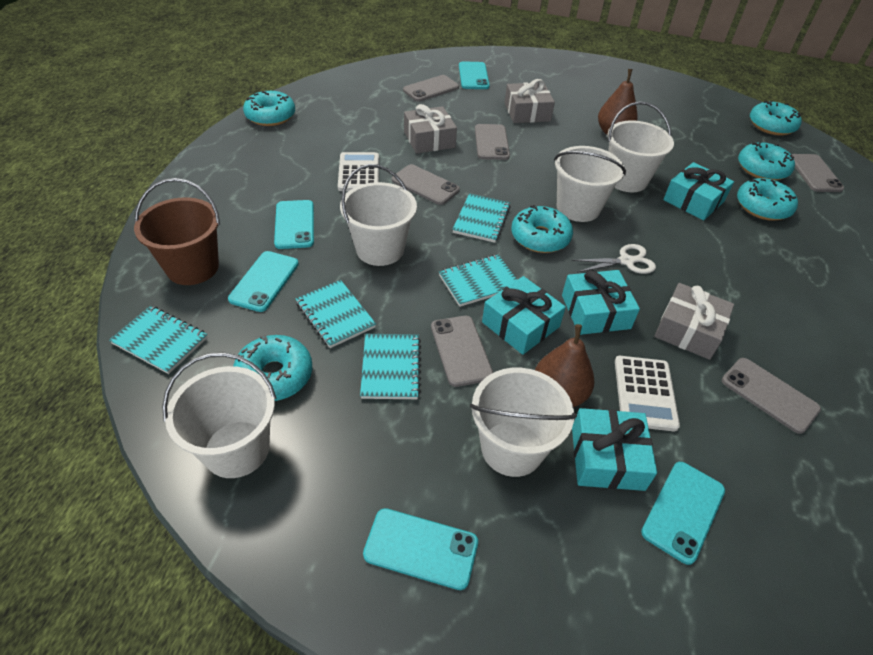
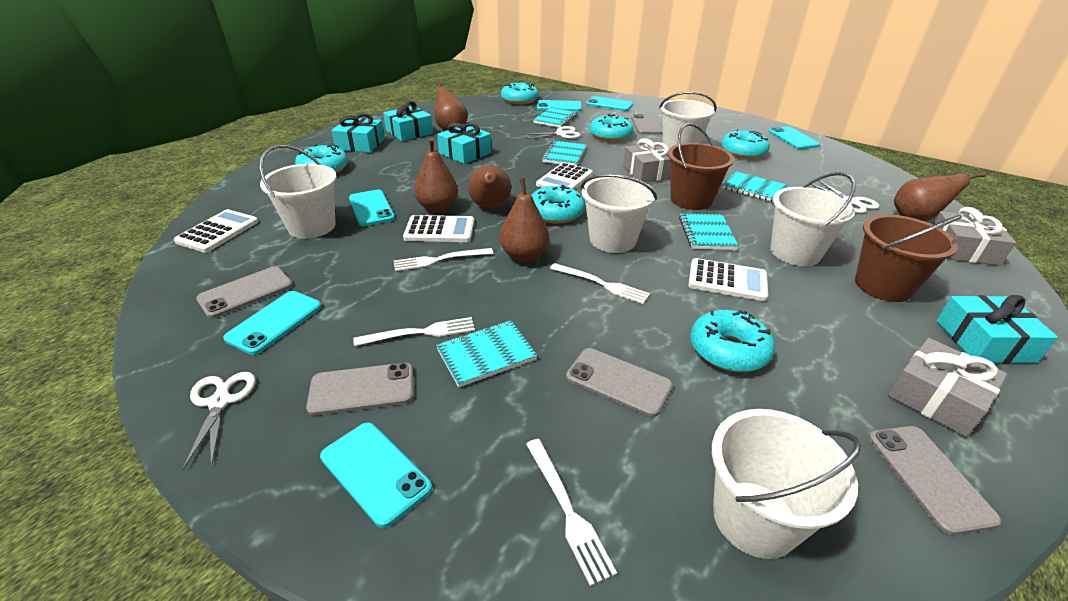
brown bucket: [134,178,220,285] = 1 -> [668,123,734,210] [855,215,962,302] = 2
brown pear: [535,324,594,407] [598,69,638,135] = 2 -> [414,138,458,212] [435,80,468,131] [468,165,511,209] [500,178,549,262] [894,172,986,221] = 5
grey phone: [392,164,460,205] [403,75,459,102] [431,316,493,387] [475,124,510,160] [722,358,821,434] [791,154,844,192] = 6 -> [196,266,293,318] [306,363,414,416] [566,348,673,417] [631,114,663,134] [868,426,1001,535] = 5
turquoise phone: [228,251,299,312] [274,200,314,249] [363,508,478,590] [459,61,490,89] [641,462,725,565] = 5 -> [223,291,322,355] [320,422,432,528] [349,190,395,226] [537,100,582,111] [586,96,633,111] [768,126,820,149] = 6
white calculator: [338,152,379,191] [615,356,680,431] = 2 -> [174,209,258,253] [403,215,474,242] [536,163,593,189] [688,258,768,301] = 4
white fork: none = 0 -> [353,317,475,346] [394,248,493,271] [526,439,617,586] [550,263,650,304] = 4
white scissors: [572,244,656,274] = 1 -> [183,372,256,470] [522,126,581,139] [810,180,879,213] = 3

